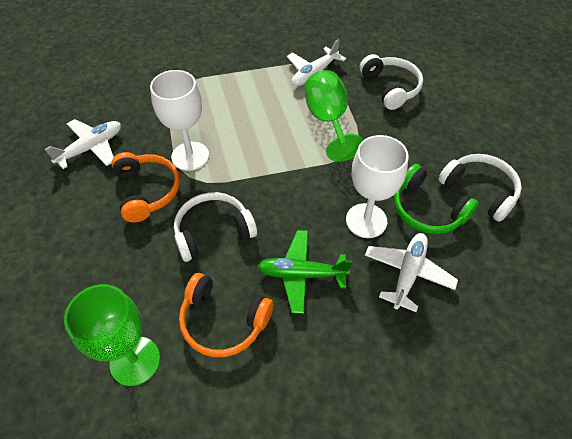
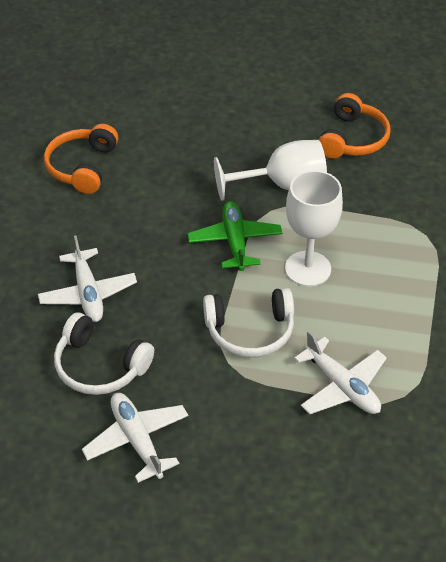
green goblet: [64,284,160,386] [304,70,363,162] = 2 -> none = 0
green headphones: [394,164,478,234] = 1 -> none = 0
white headphones: [174,192,257,262] [360,54,423,110] [439,154,522,222] = 3 -> [54,312,154,395] [203,288,294,358] = 2

